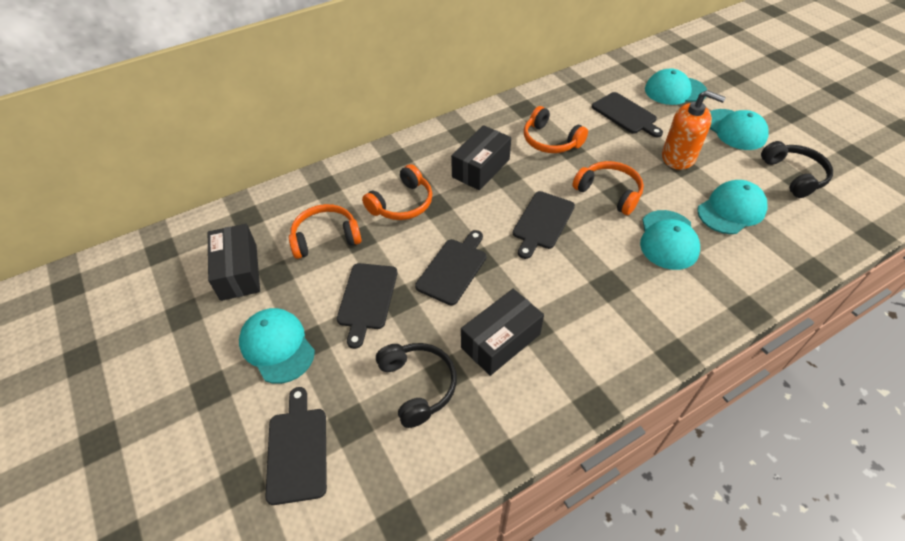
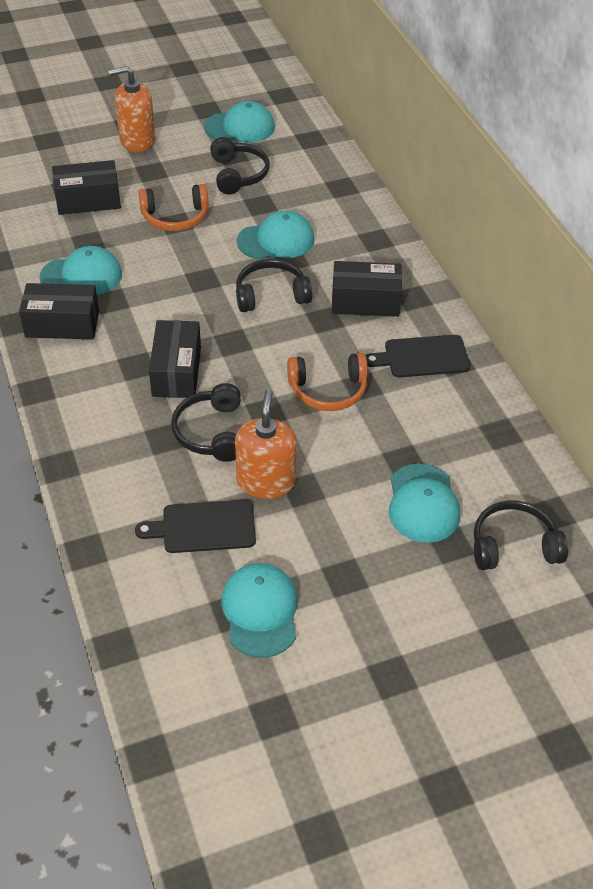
black box: [208,224,260,301] [451,125,511,190] [461,289,544,376] = 3 -> [19,283,99,339] [52,160,121,215] [149,320,201,398] [332,261,402,317] = 4
black cutting board: [265,387,327,505] [337,263,397,349] [415,230,486,306] [513,191,575,259] [592,92,663,137] = 5 -> [135,500,256,553] [365,335,470,377] = 2
black headphones: [376,343,457,428] [761,141,833,198] = 2 -> [171,383,241,462] [210,137,270,194] [236,259,312,312] [474,500,568,570] = 4
orange headphones: [289,204,362,259] [362,164,432,220] [524,106,588,153] [572,161,644,215] = 4 -> [139,184,209,231] [287,353,368,411] = 2
orange soap dispenser: [662,90,726,170] = 1 -> [108,66,155,152] [235,389,297,499] = 2

